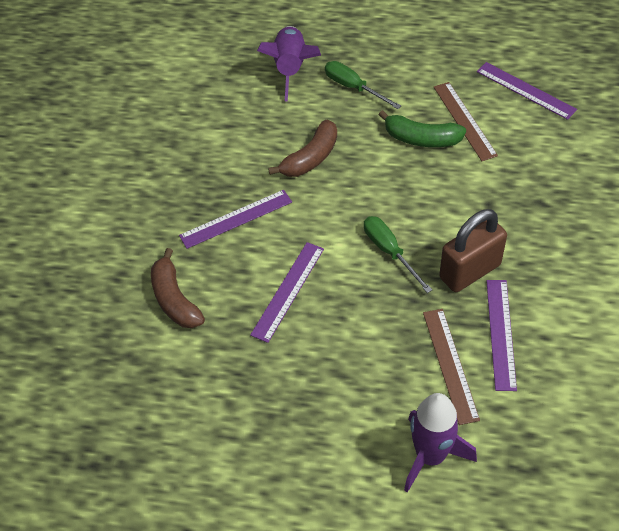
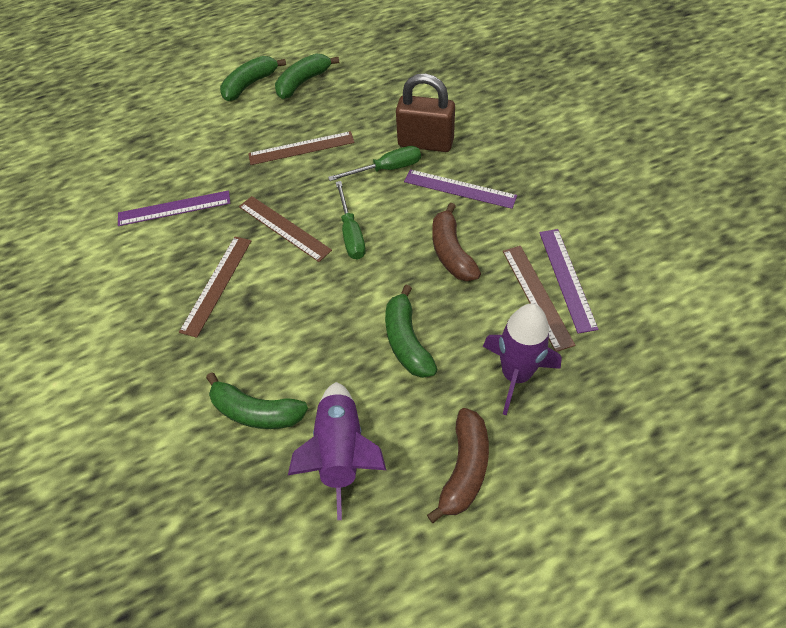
brown ruler: [423,309,480,425] [434,82,498,161] = 2 -> [179,236,251,338] [239,196,332,262] [248,131,354,165] [503,246,575,352] = 4
green banana: [379,110,466,147] = 1 -> [206,372,308,429] [220,56,286,101] [275,53,339,99] [385,285,438,378] = 4
purple ruler: [179,190,292,249] [250,242,324,343] [477,62,577,120] [486,280,517,391] = 4 -> [118,190,230,226] [404,169,517,209] [539,229,599,333] = 3

